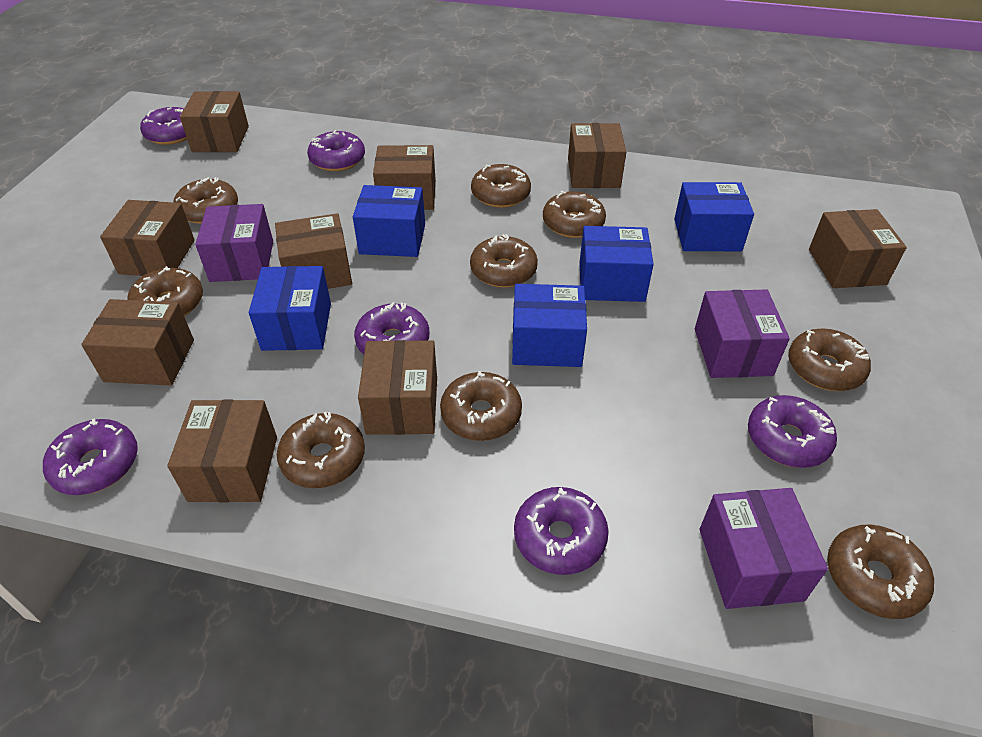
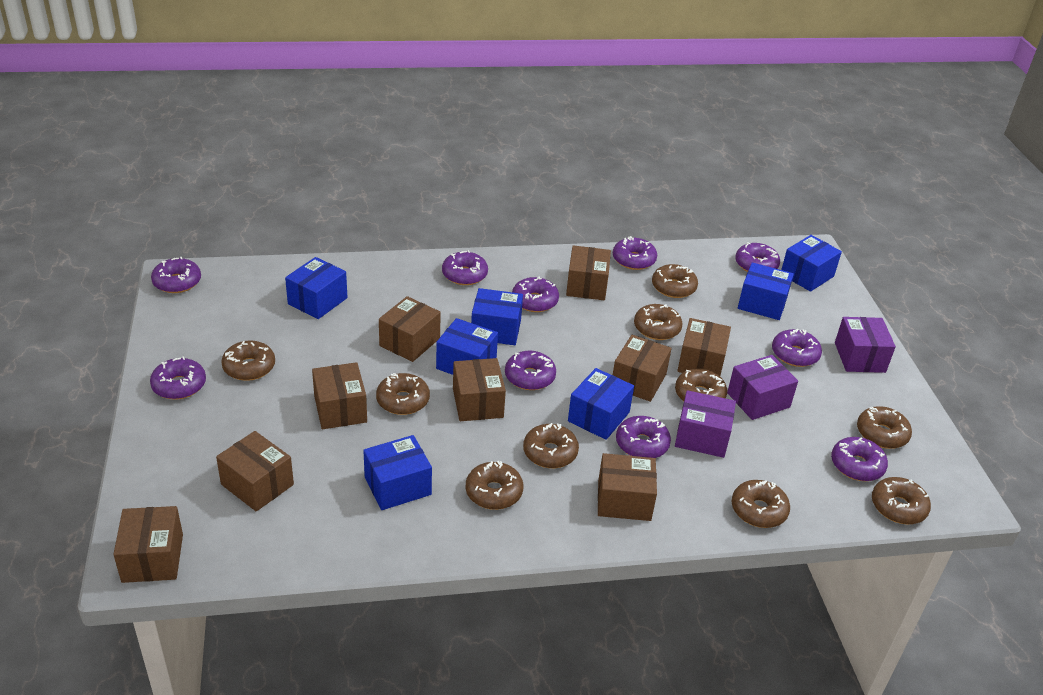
blue box: [249,266,331,351] [353,185,425,257] [512,284,587,367] [579,226,654,302] [674,182,754,251] = 5 -> [285,257,348,319] [363,435,432,510] [436,318,498,375] [471,288,523,345] [568,368,634,440] [738,262,794,320] [781,235,842,292] = 7
brown donut: [127,266,203,316] [174,177,238,224] [277,412,365,488] [440,371,522,441] [470,234,538,288] [471,164,531,208] [543,191,606,238] [788,329,871,391] [827,525,934,619] = 9 -> [221,341,275,381] [376,373,430,415] [466,461,523,510] [523,423,579,468] [634,304,682,340] [652,264,698,298] [675,368,727,401] [732,480,790,528] [857,406,912,449] [872,477,931,524] = 10
purple donut: [43,418,138,495] [140,107,187,145] [307,130,365,171] [354,302,429,355] [514,487,609,575] [748,395,837,468] = 6 -> [150,357,206,400] [151,257,201,293] [442,250,488,285] [505,351,556,390] [512,276,559,312] [613,236,657,270] [616,416,671,458] [735,242,780,272] [772,329,822,367] [831,437,888,481] = 10

